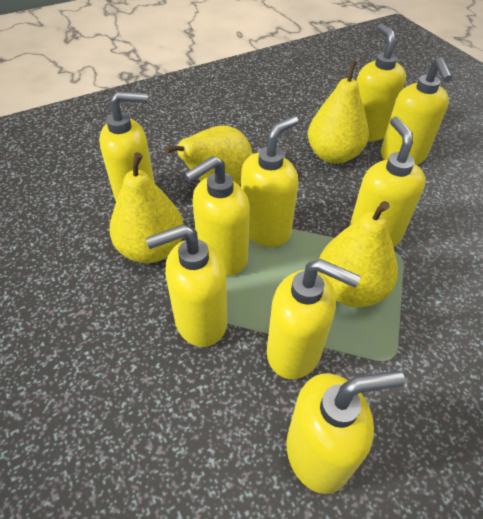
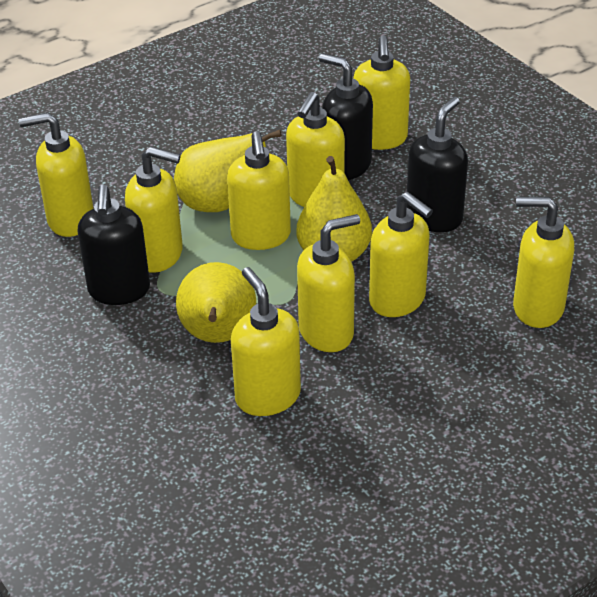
black soap dispenser: none = 0 -> [78,185,150,305] [319,53,373,180] [406,97,468,232] = 3
yellow pear: [109,152,183,263] [164,125,252,185] [308,60,369,164] [319,201,398,307] = 4 -> [174,130,282,212] [176,262,256,343] [296,156,372,262] = 3

